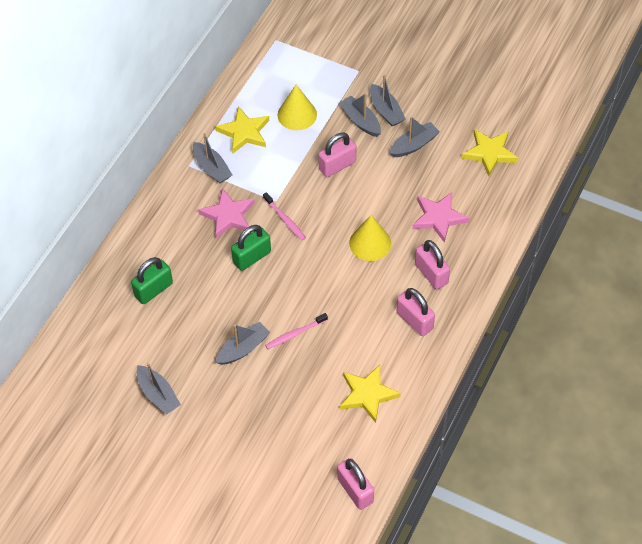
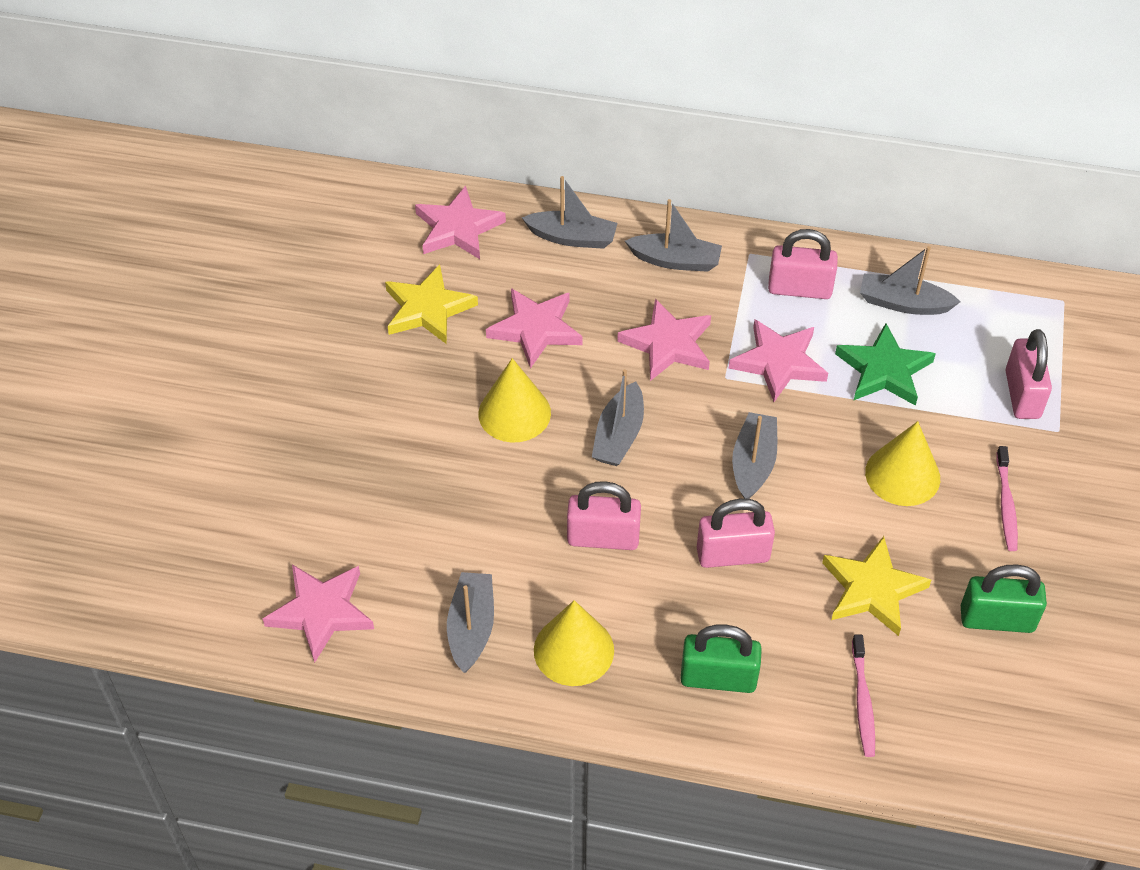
green star: none = 0 -> [835,323,936,406] = 1
pink star: [198,188,255,238] [412,192,469,243] = 2 -> [263,564,374,663] [415,186,506,259] [486,288,583,369] [617,298,711,381] [729,319,828,402] = 5
yellow cone: [278,85,317,130] [349,215,391,261] = 2 -> [478,358,551,442] [534,600,614,686] [865,421,940,506] = 3
yellow star: [215,106,269,154] [340,365,401,423] [462,129,518,176] = 3 -> [385,264,478,344] [822,536,931,636] = 2

